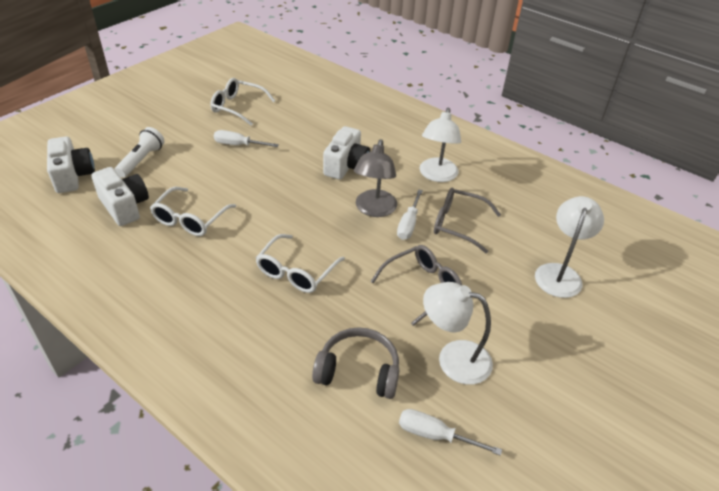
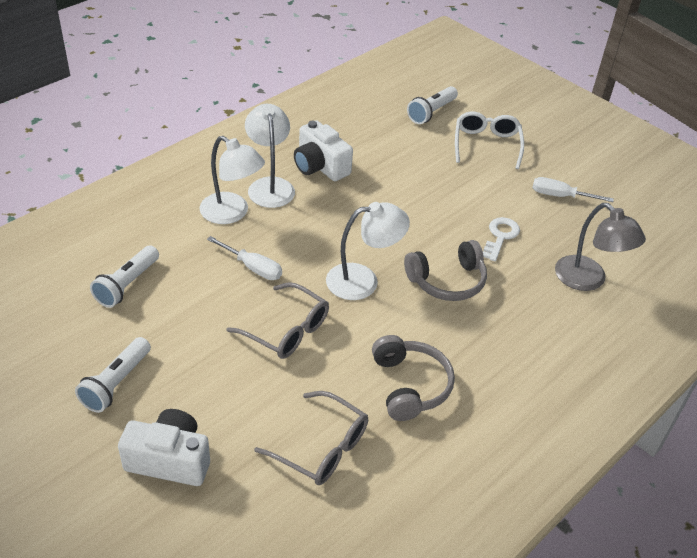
grey headphones: [312,327,400,399] = 1 -> [372,335,455,421] [404,240,487,301] = 2
white camera: [47,136,95,193] [91,167,149,226] [323,126,370,180] = 3 -> [118,409,210,486] [294,120,353,181] = 2
white flashlight: [115,127,164,178] = 1 -> [75,337,151,413] [90,245,159,308] [407,86,458,124] = 3
white glasses: [150,187,236,236] [211,78,275,126] [256,234,345,293] = 3 -> [455,112,524,169] = 1
white key: none = 0 -> [483,217,520,261] = 1
white screwdriver: [214,130,279,147] [397,189,423,240] [399,409,502,456] = 3 -> [207,236,282,280] [532,177,614,202] = 2

